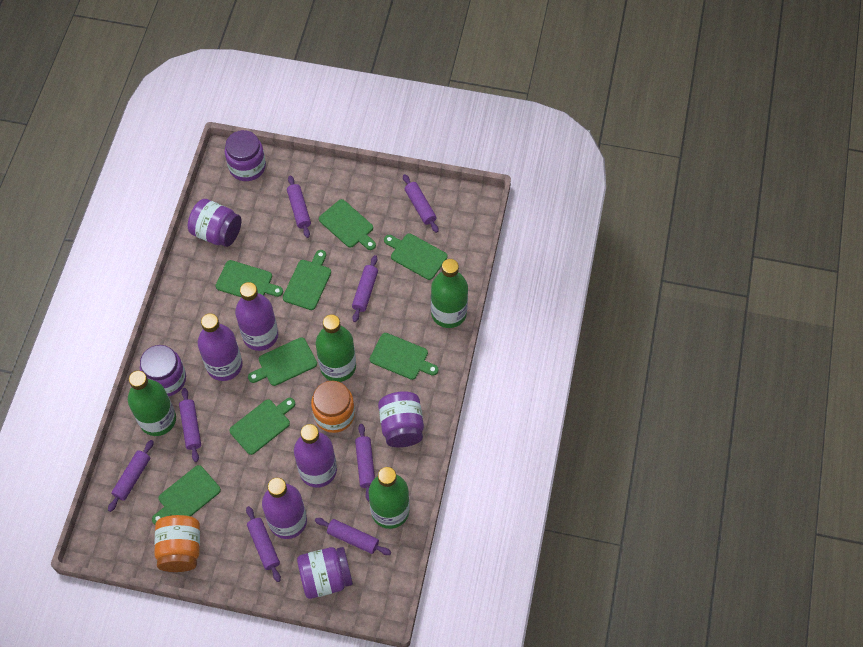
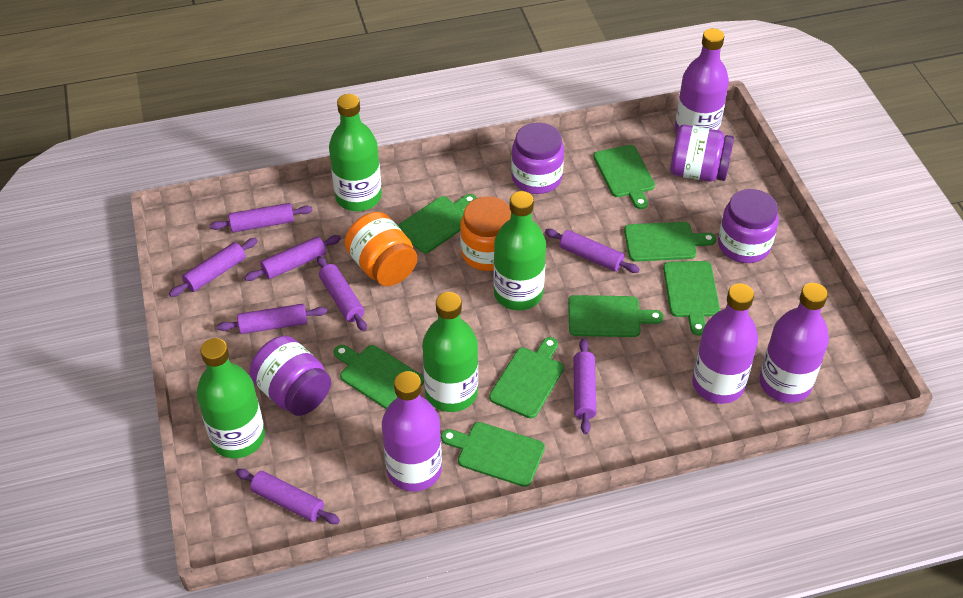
purple jar: [140,345,186,396] [188,199,242,247] [225,130,266,181] [297,547,353,599] [378,391,424,447] = 5 -> [249,336,331,416] [511,122,564,194] [670,125,734,182] [718,189,779,263] = 4

